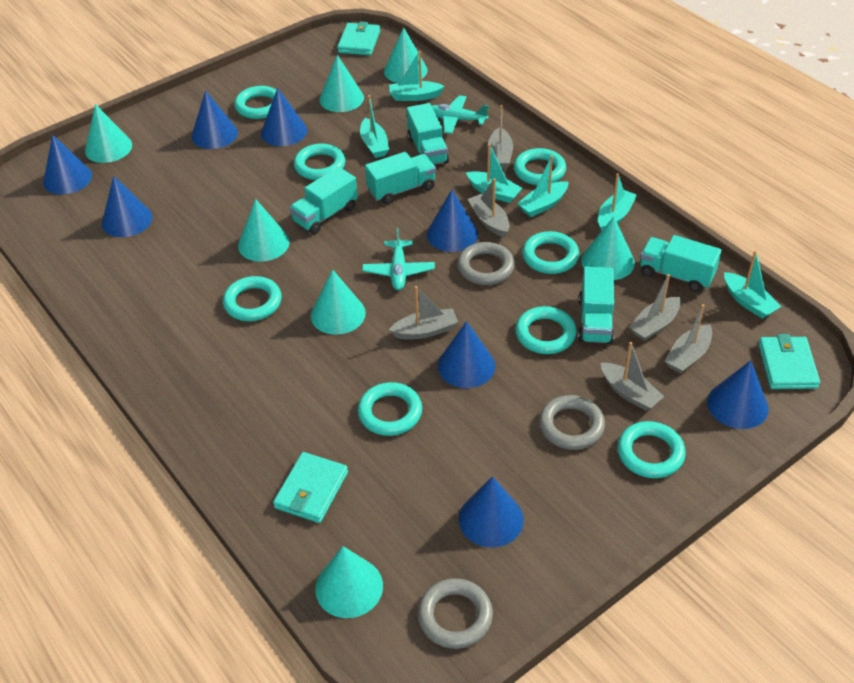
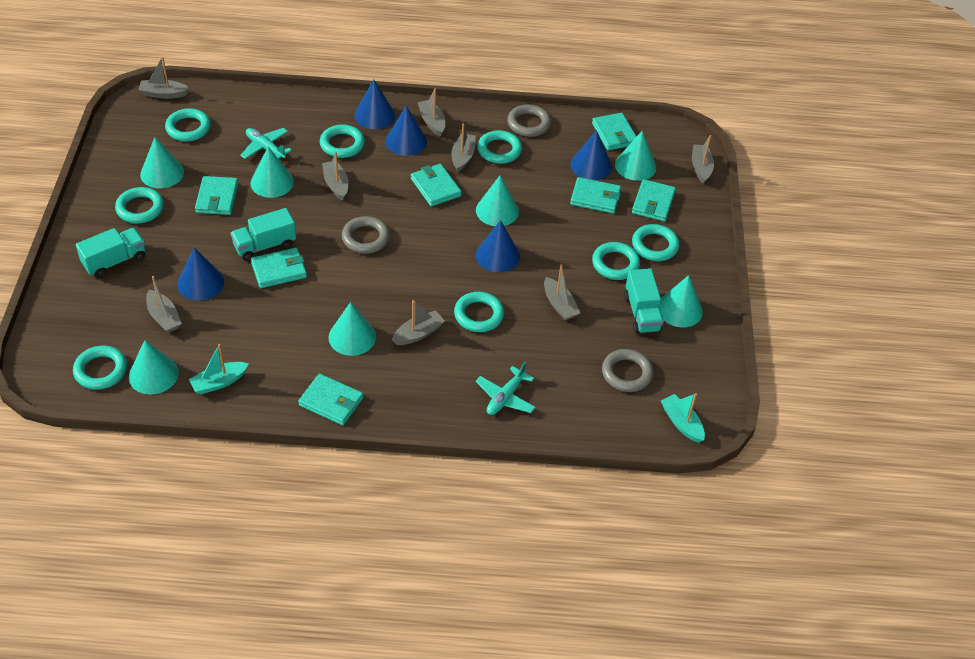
blue cone: [43,135,92,195] [102,176,153,237] [191,90,238,149] [261,88,307,146] [427,190,478,252] [438,321,495,388] [459,476,524,548] [707,360,769,429] = 8 -> [177,247,224,301] [354,80,395,129] [386,106,427,156] [476,220,520,272] [570,130,612,180] = 5
grey boat: [389,286,458,339] [468,178,510,237] [488,105,513,169] [601,342,664,411] [629,274,681,341] [665,304,712,374] = 6 -> [138,57,190,99] [146,276,182,333] [322,151,349,201] [392,300,445,345] [418,89,445,136] [451,123,476,172] [544,264,580,321] [692,135,714,184] = 8
turquoise boat: [360,95,389,158] [389,51,445,101] [466,144,523,203] [517,155,568,217] [598,173,637,231] [724,250,781,319] = 6 -> [189,344,249,394] [661,393,705,443] = 2
turquoise truck: [289,167,358,234] [365,152,436,204] [407,103,449,165] [578,266,614,344] [640,235,721,292] = 5 -> [76,228,145,278] [231,208,296,261] [624,268,664,334] = 3
turquoise wallet: [273,452,348,523] [337,21,380,55] [758,334,820,389] = 3 -> [195,176,238,215] [251,247,307,288] [298,374,363,425] [411,164,461,207] [570,177,621,214] [592,113,637,151] [632,179,676,222] = 7

